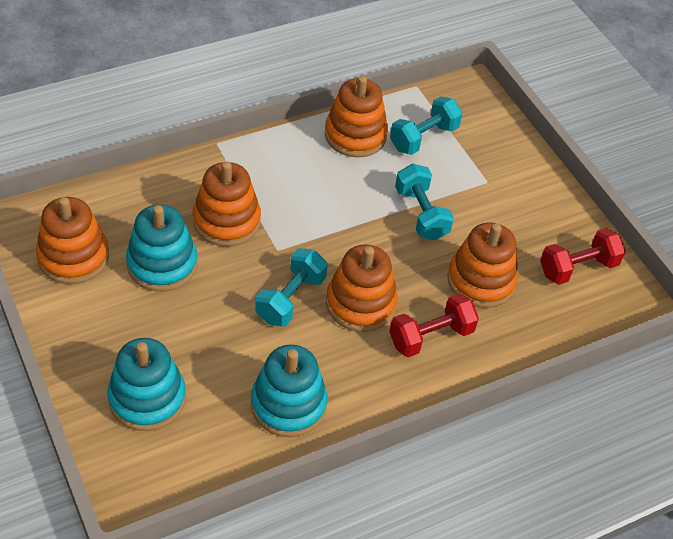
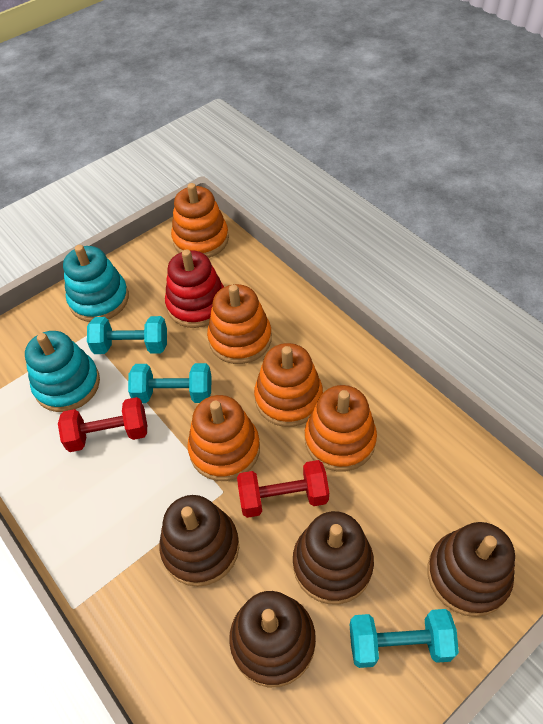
brown stacking toy: none = 0 -> [159,495,239,587] [229,591,316,687] [293,511,374,604] [427,522,515,617] = 4
red stacking toy: none = 0 -> [165,249,224,328] = 1
turquoise stacking toy: [107,338,186,431] [126,205,197,292] [251,345,328,437] = 3 -> [25,331,100,412] [63,245,129,322] = 2

